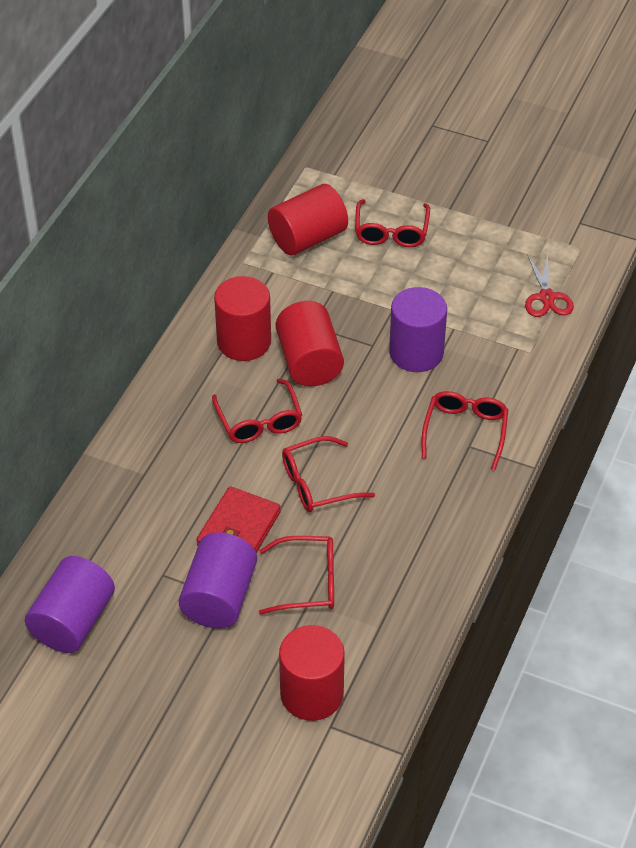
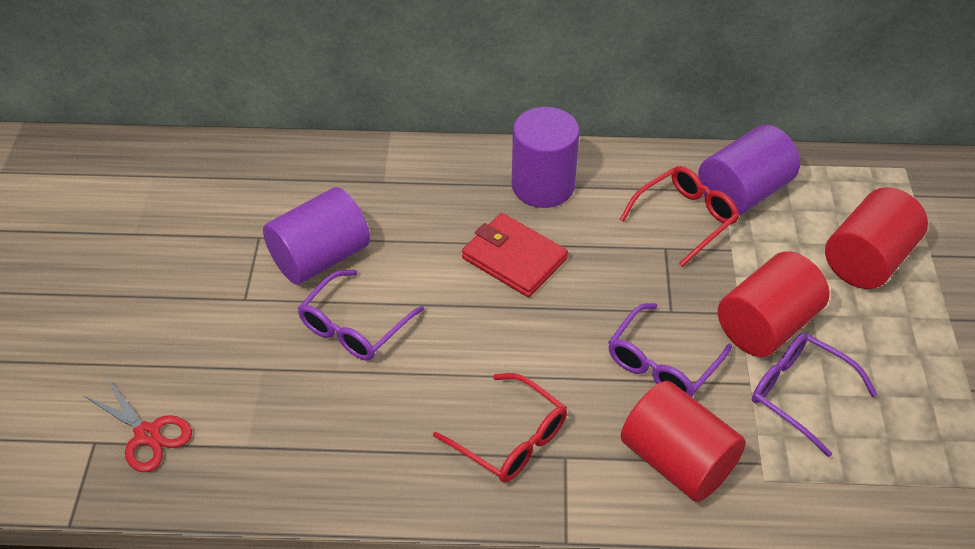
purple glasses: none = 0 -> [298,270,424,361] [608,303,732,397] [752,333,877,457] = 3
red cylinder: [214,276,271,361] [268,184,348,255] [276,301,344,386] [279,625,345,721] = 4 -> [621,381,746,502] [718,251,830,357] [825,187,928,289] = 3
red glasses: [212,378,302,443] [259,536,334,615] [282,436,375,512] [355,199,430,247] [422,391,508,470] = 5 -> [433,373,567,483] [620,166,739,267] = 2

